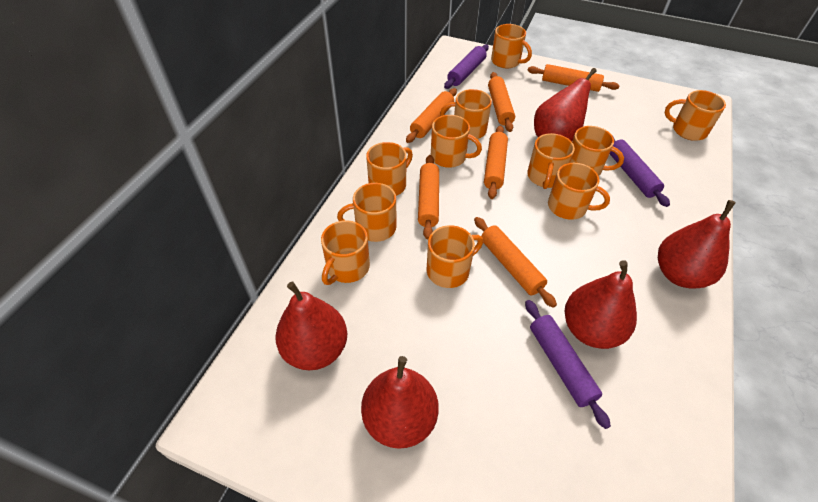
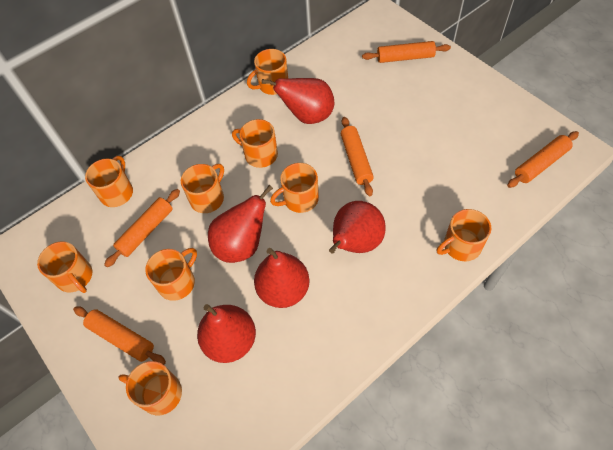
orange mug: [321,220,370,285] [337,183,396,242] [366,142,413,196] [427,225,483,288] [431,115,482,168] [440,89,492,140] [491,24,532,68] [527,133,575,189] [548,163,610,220] [570,126,624,176] [665,90,726,141] = 11 -> [37,242,92,293] [85,156,133,207] [118,361,182,416] [145,248,197,301] [181,164,224,213] [232,119,278,168] [247,49,288,95] [270,163,319,213] [437,209,491,261] = 9
orange rolling pin: [406,88,457,143] [418,155,439,239] [474,217,557,308] [484,125,508,199] [488,72,515,132] [527,64,620,92] = 6 -> [73,307,166,365] [104,189,180,267] [341,117,374,196] [362,41,451,63] [507,131,579,188] = 5
purple rolling pin: [444,44,489,89] [525,300,611,429] [610,135,670,207] = 3 -> none = 0

